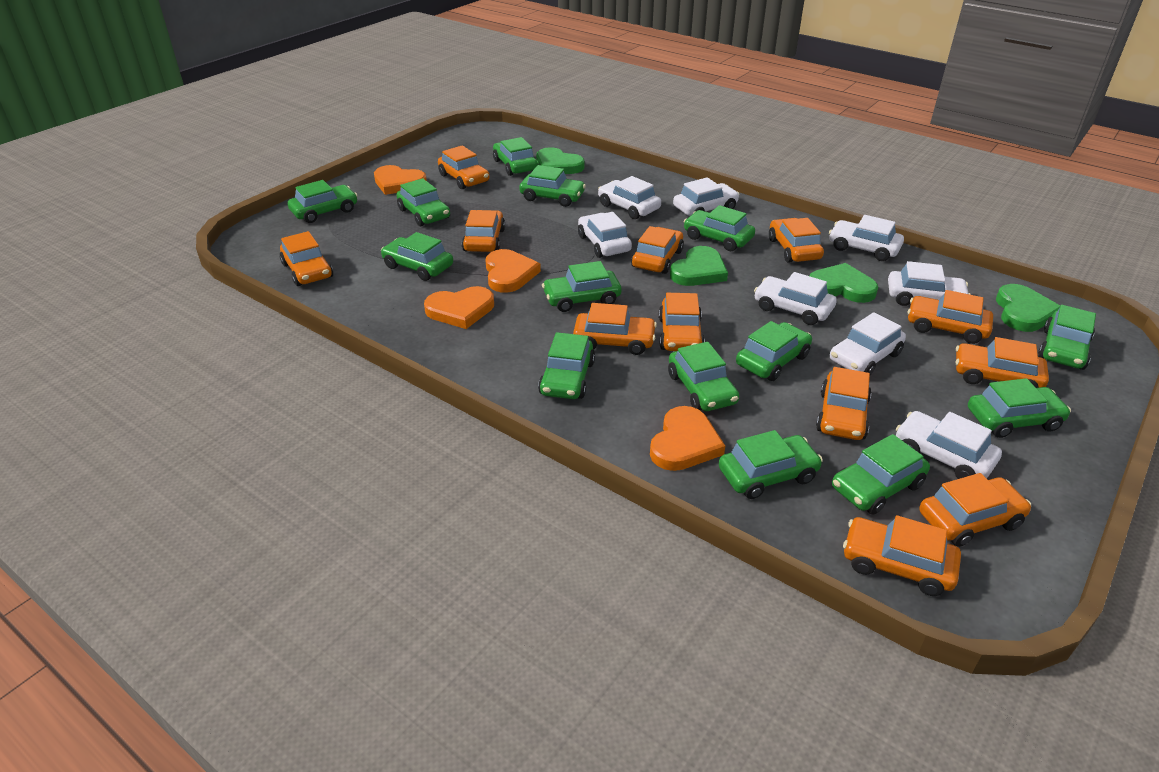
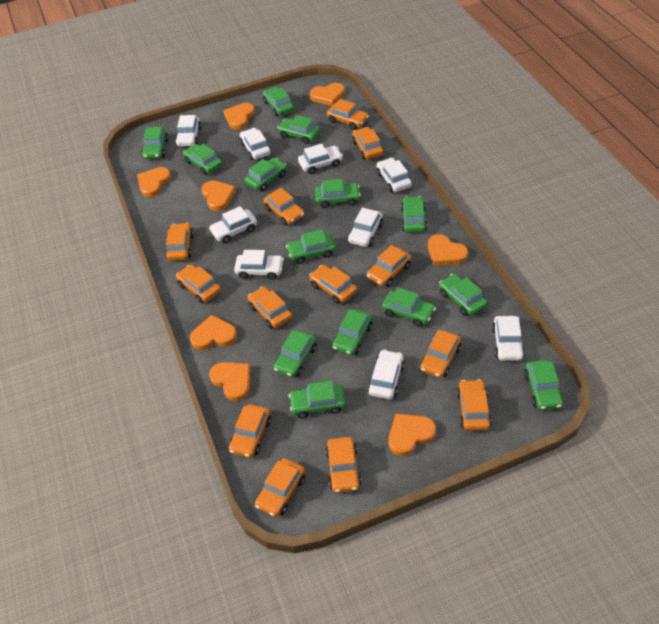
green heart: [536,147,585,174] [670,246,728,286] [809,263,878,303] [996,284,1060,332] = 4 -> none = 0
orange car: [280,231,333,286] [438,145,490,189] [462,210,505,252] [573,303,657,355] [631,226,684,274] [658,293,705,351] [769,218,824,263] [816,367,872,440] [843,515,961,596] [908,290,993,344] [919,473,1031,547] [956,337,1049,388] = 12 -> [165,223,194,261] [176,264,221,303] [229,404,271,458] [248,287,292,329] [255,458,305,517] [263,188,305,225] [309,265,357,304] [325,437,361,493] [327,99,369,130] [352,127,384,160] [367,245,412,287] [420,330,461,378] [457,379,492,431] = 13
orange heart: [374,165,427,195] [424,286,494,329] [485,249,541,293] [650,406,725,471] = 4 -> [137,167,171,197] [190,315,237,350] [201,181,236,211] [209,362,251,401] [223,103,255,130] [310,83,345,106] [388,414,436,456] [428,234,468,266] = 8
white car: [578,212,632,258] [598,176,661,219] [673,177,740,216] [754,272,837,325] [829,215,904,261] [830,312,906,375] [888,261,971,306] [896,411,1002,479] = 8 -> [175,115,202,147] [209,206,257,243] [234,250,284,280] [240,128,271,160] [298,144,343,174] [348,208,383,247] [368,349,405,399] [376,158,412,192] [492,316,525,361] = 9

